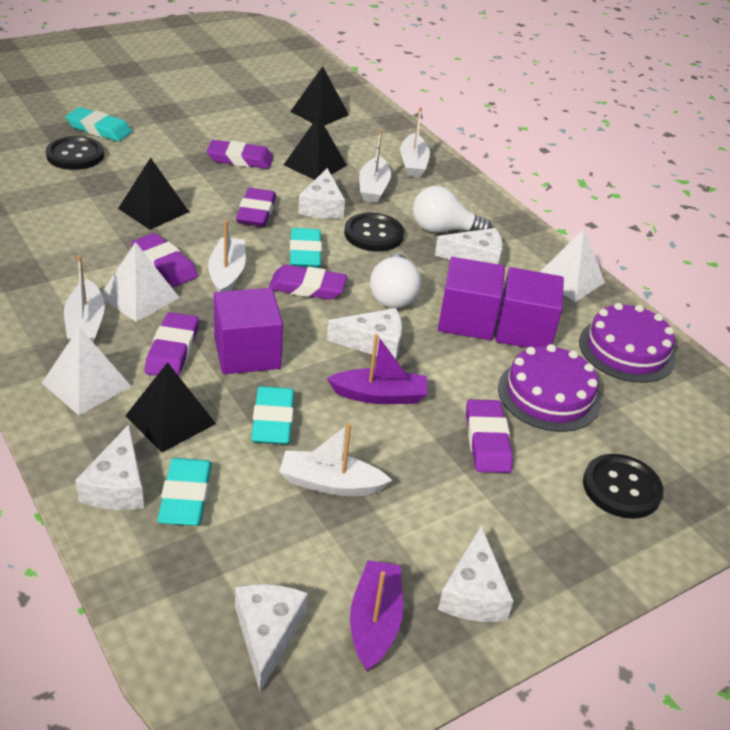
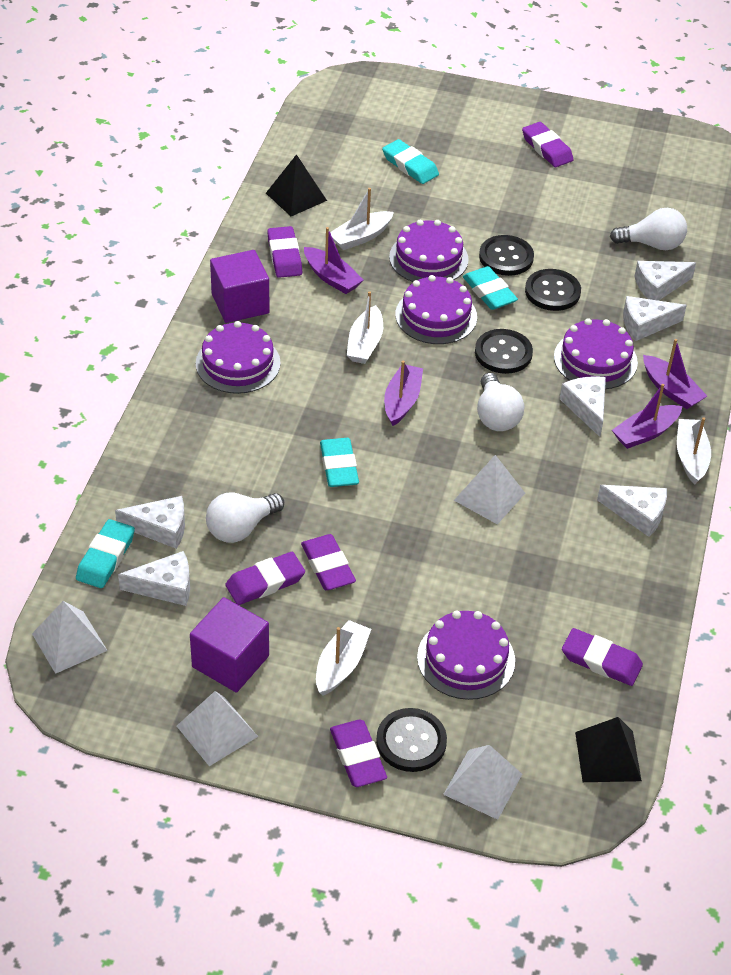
black button: [46,136,104,170] [344,213,404,252] [583,454,663,519] = 3 -> [376,708,447,772] [475,329,533,374] [479,235,534,276] [525,269,581,311] = 4
black pyramid: [118,158,189,230] [125,362,216,452] [284,116,347,180] [290,66,349,126] = 4 -> [266,154,327,216] [575,717,642,782] = 2
purple boat: [327,334,428,404] [350,560,403,671] = 2 -> [304,227,363,294] [384,361,423,426] [612,384,682,449] [643,339,707,409] = 4
purple cake: [498,344,601,432] [579,303,676,383] = 2 -> [196,321,281,394] [389,220,469,282] [395,275,477,344] [417,611,515,700] [554,318,638,389] = 5
purple cube: [214,288,283,374] [438,257,505,340] [496,267,564,348] = 3 -> [190,597,269,693] [210,250,270,323] = 2
white boat: [64,256,105,342] [208,220,246,292] [279,423,392,496] [359,130,391,203] [400,107,430,177] = 5 -> [316,620,371,696] [330,188,394,250] [347,291,383,364] [677,417,711,485] = 4
white light bulb: [370,254,421,308] [413,186,492,233] = 2 -> [206,492,284,543] [477,373,525,431] [610,208,687,250] = 3
white pyramid: [42,327,132,415] [101,242,180,322] [540,229,605,302] = 3 -> [32,601,108,674] [177,691,258,766] [443,745,522,820] [454,455,525,524] = 4

